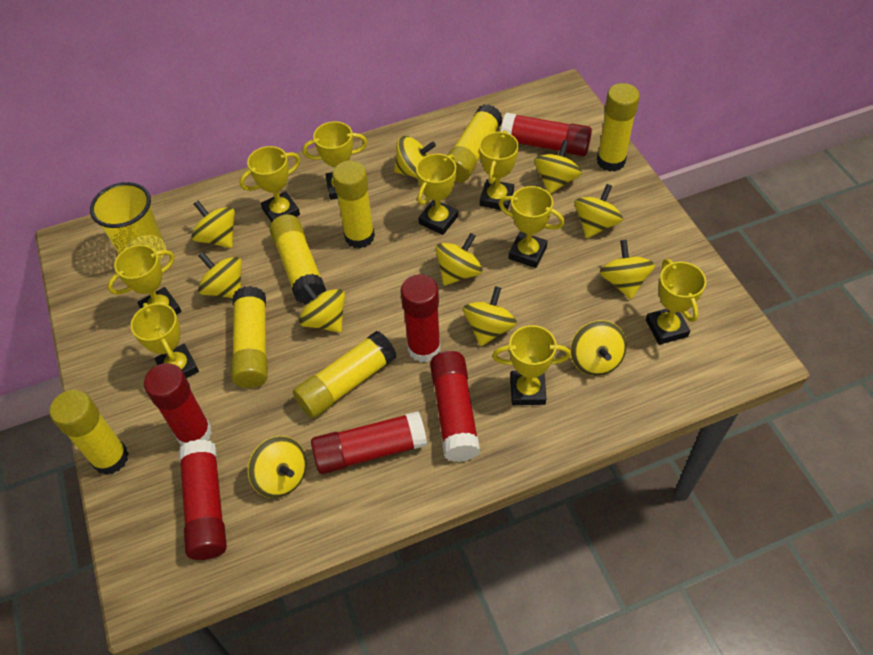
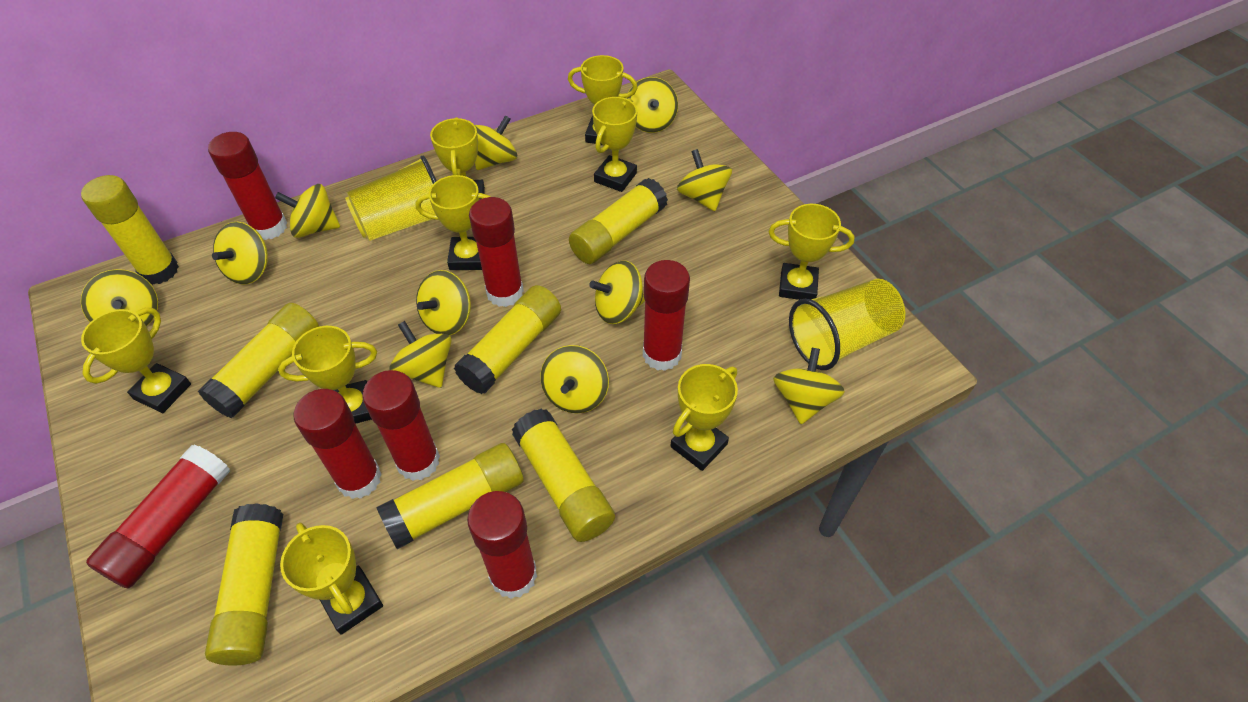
red glue stick: [144,363,212,446] [178,439,227,560] [311,411,427,474] [401,274,441,362] [430,351,480,462] [501,112,592,156] = 6 -> [86,444,230,589] [208,132,287,240] [294,389,382,499] [362,370,440,481] [467,491,537,599] [469,197,524,307] [643,260,690,371] = 7
yellow cup: [90,182,166,260] = 1 -> [345,156,437,241] [789,279,905,370] = 2

